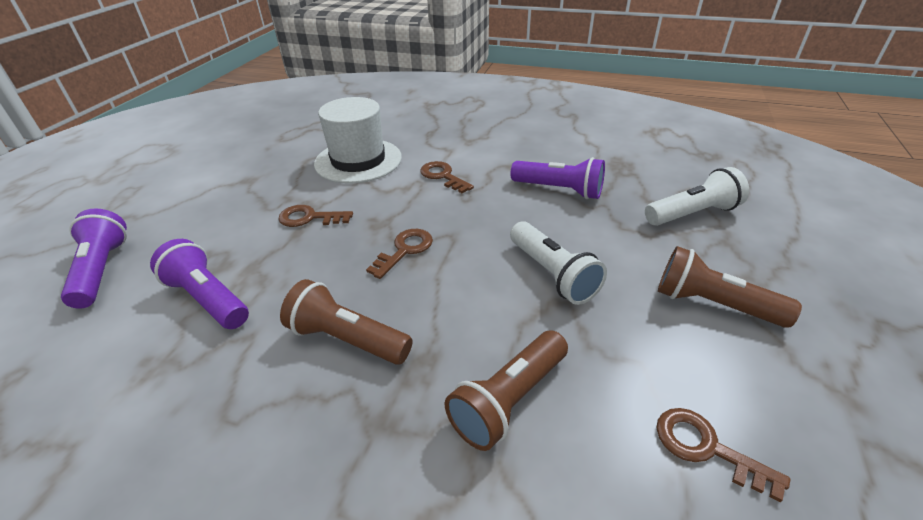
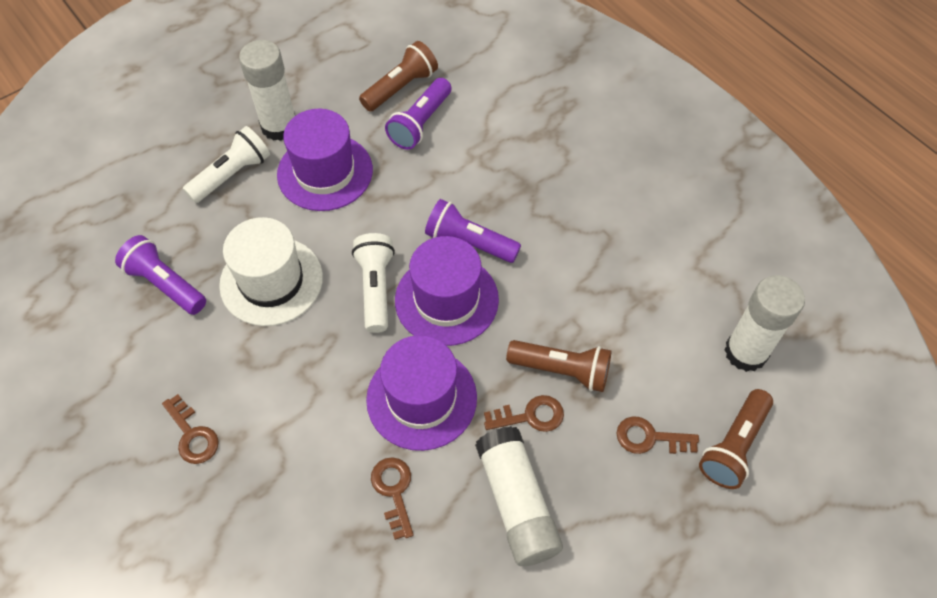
purple hat: none = 0 -> [277,109,373,211] [366,335,477,451] [395,236,499,346] = 3
white glue stick: none = 0 -> [239,40,295,141] [475,426,563,566] [725,275,805,372] = 3

